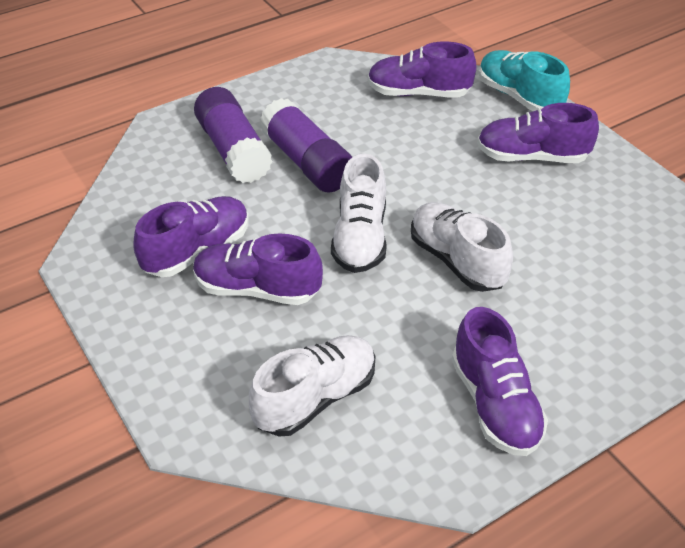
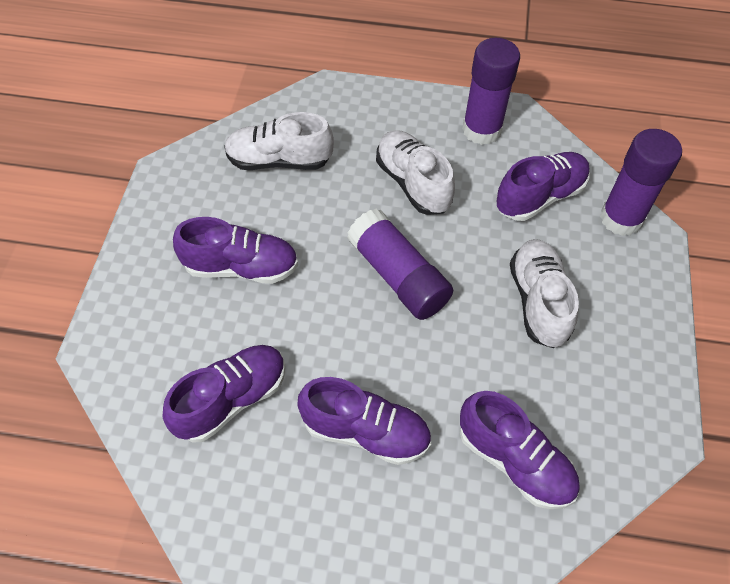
purple glue stick: [194,87,273,183] [259,98,352,193] = 2 -> [347,209,453,320] [462,38,520,145] [600,129,682,236] = 3
turquoise shoe: [479,50,570,111] = 1 -> none = 0

